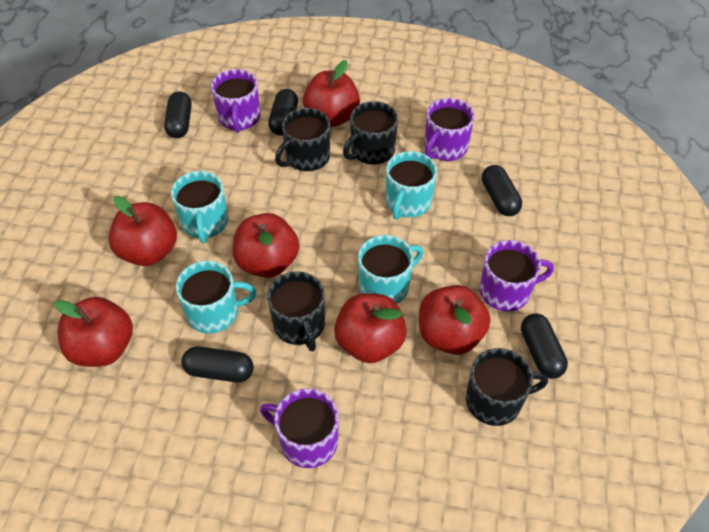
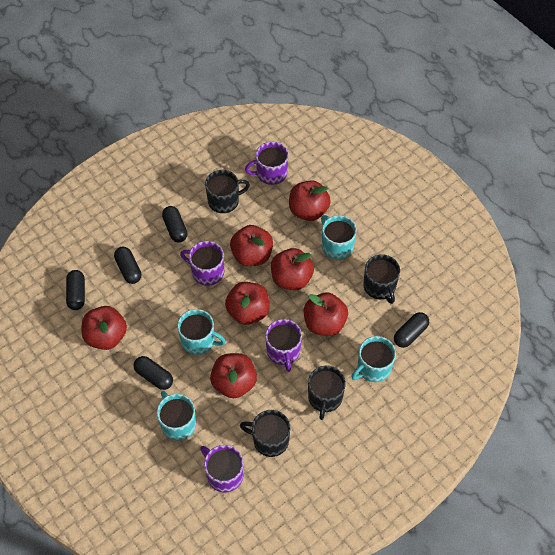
red apple: [54,297,133,367] [108,196,177,266] [233,213,299,278] [303,60,360,127] [334,293,407,363] [419,285,490,355] = 6 -> [82,306,127,350] [210,353,257,398] [225,282,270,325] [230,225,273,266] [271,248,314,290] [289,180,331,221] [304,293,348,336] = 7

